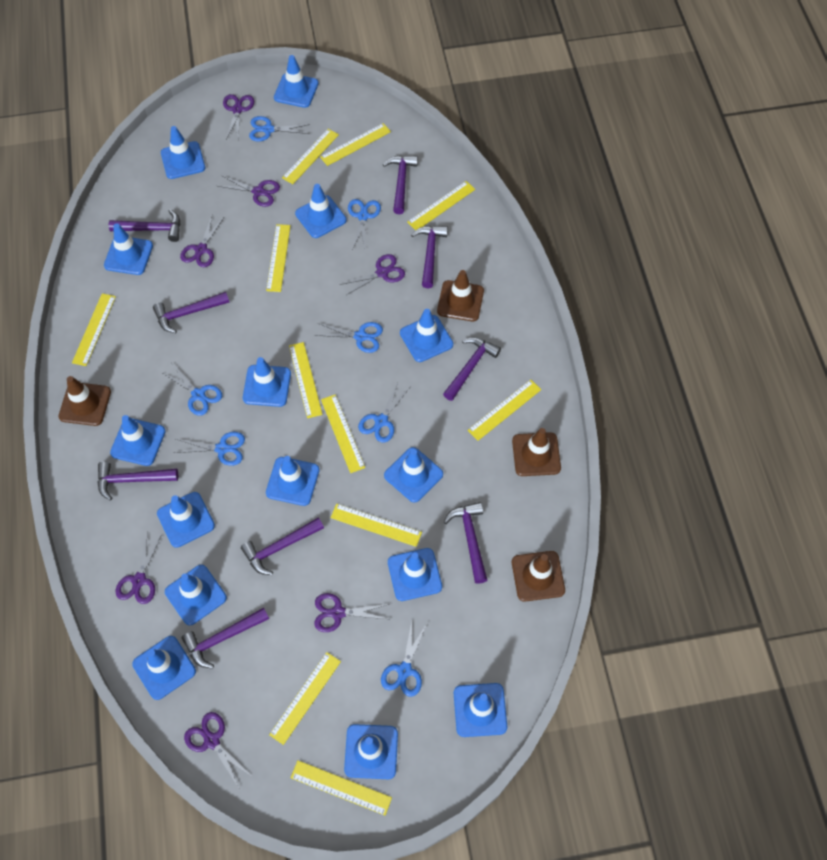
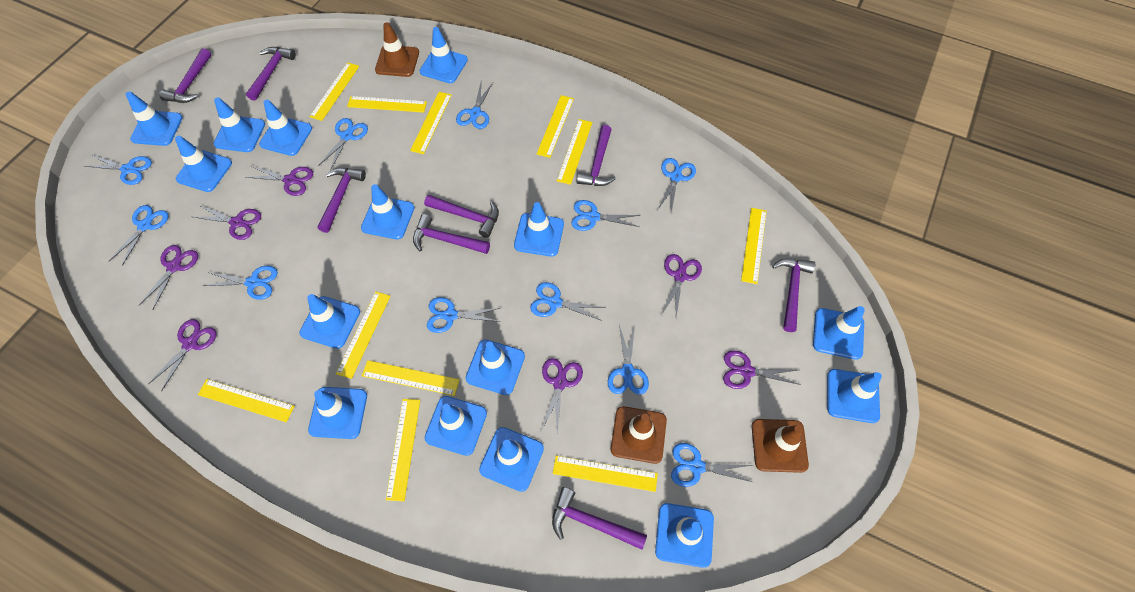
blue scissors: [161,362,222,416] [174,432,245,466] [249,116,310,141] [315,322,383,353] [348,199,381,249] [358,382,409,443] [381,621,427,697] = 7 -> [85,155,152,185] [109,205,169,266] [203,266,278,300] [318,118,368,171] [427,297,501,333] [456,83,493,129] [530,282,606,321] [571,200,641,231] [608,324,649,394] [658,158,696,212] [671,443,752,487] = 11
brown traffic cone: [58,376,111,426] [437,270,484,321] [512,428,561,476] [512,551,565,602] = 4 -> [375,22,419,77] [611,406,667,464] [752,419,809,473] = 3
purple hammer: [98,462,178,500] [109,210,180,242] [153,292,230,333] [182,608,269,669] [241,517,324,575] [383,156,418,214] [411,226,448,288] [443,337,501,401] [444,502,487,584] = 9 -> [159,48,212,103] [246,47,296,101] [317,168,366,233] [413,214,490,254] [424,195,499,238] [552,487,647,550] [577,125,616,186] [772,258,815,332] = 8

